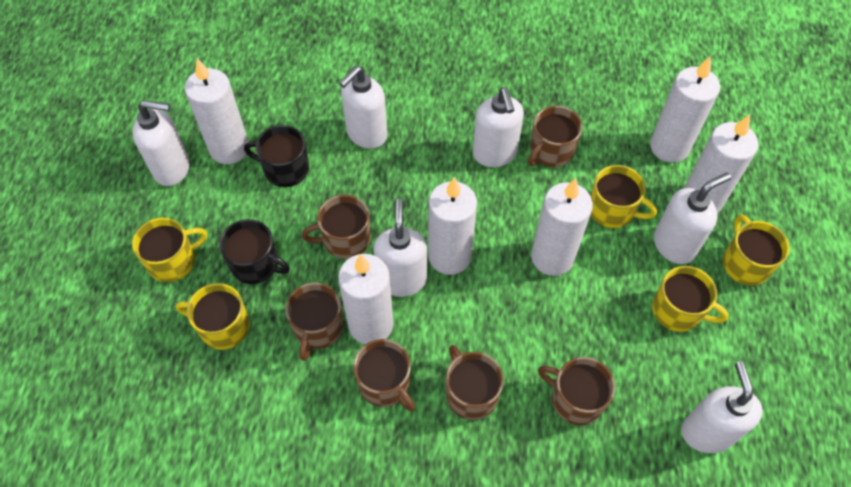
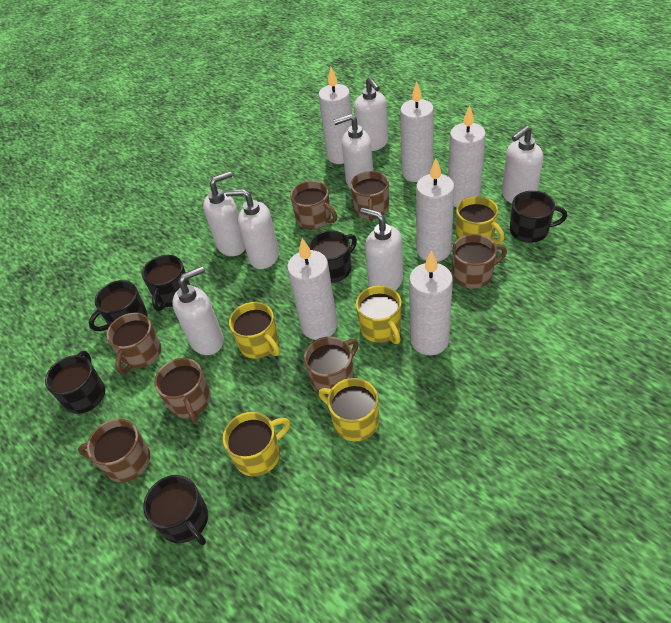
black mug: [219,219,290,284] [244,125,309,187] = 2 -> [45,351,105,414] [89,280,148,331] [142,255,190,311] [143,475,208,545] [308,230,357,283] [510,191,567,243] = 6
brown mug: [286,282,344,361] [302,195,371,259] [353,339,415,412] [446,345,504,420] [528,106,583,167] [538,357,615,425] = 6 -> [78,419,150,482] [106,313,161,375] [154,358,211,423] [290,181,337,229] [304,337,358,397] [350,171,389,222] [452,234,507,289] = 7
white soap dispenser: [132,100,189,186] [339,66,387,149] [373,199,427,297] [473,88,524,167] [654,173,731,264] [681,361,763,453] = 6 -> [172,266,224,355] [203,171,245,256] [225,189,279,269] [334,114,373,189] [354,77,388,151] [360,207,403,291] [502,125,543,203] = 7

